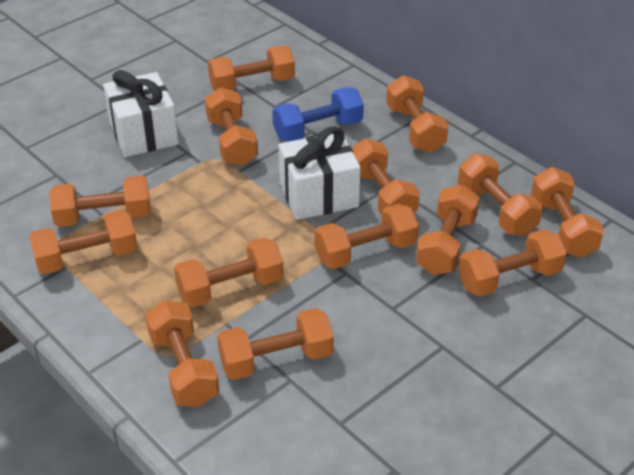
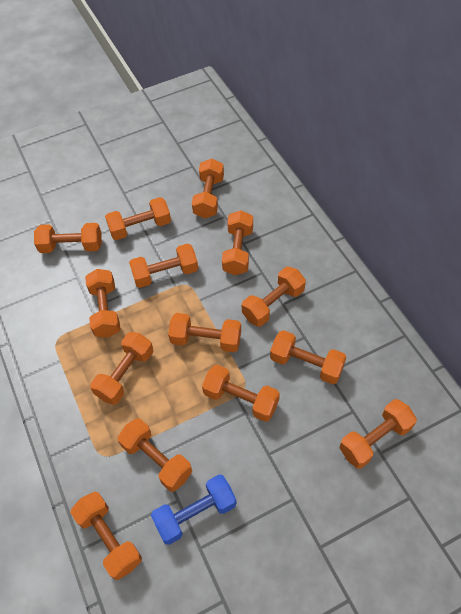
white gift: [103,70,179,157] [279,127,361,220] = 2 -> none = 0

